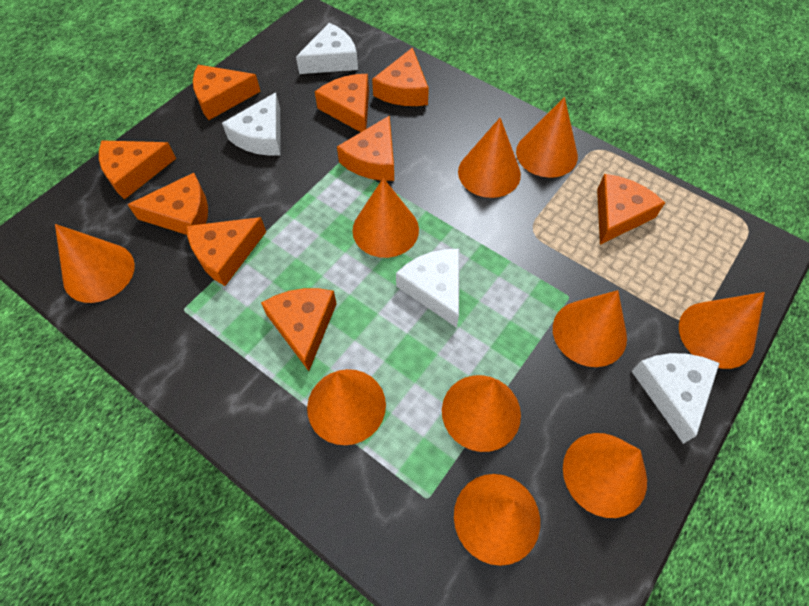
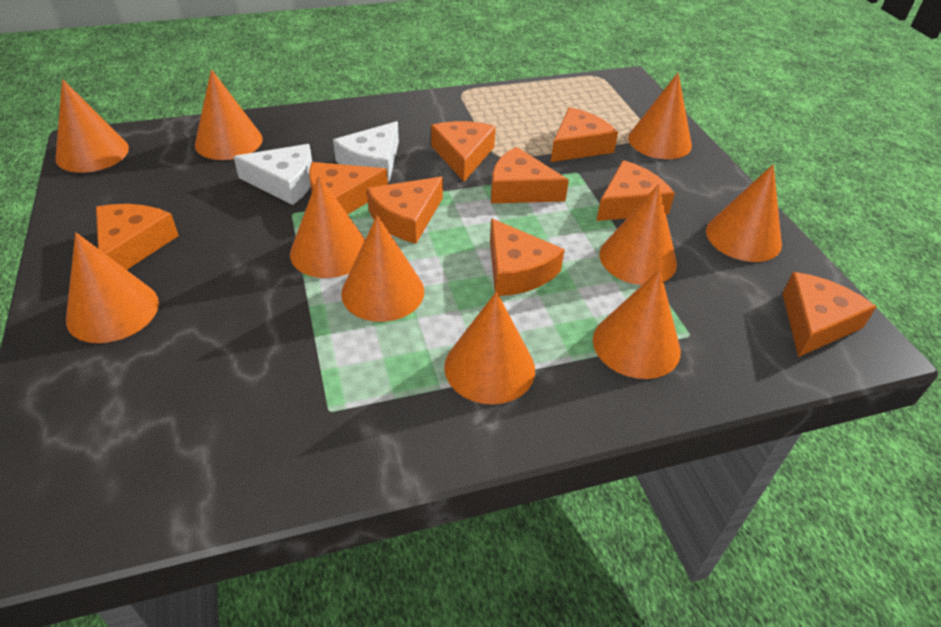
white cheese: [222,93,281,156] [296,23,358,74] [396,249,460,328] [631,353,720,444] = 4 -> [234,144,312,205] [333,121,399,182] = 2

